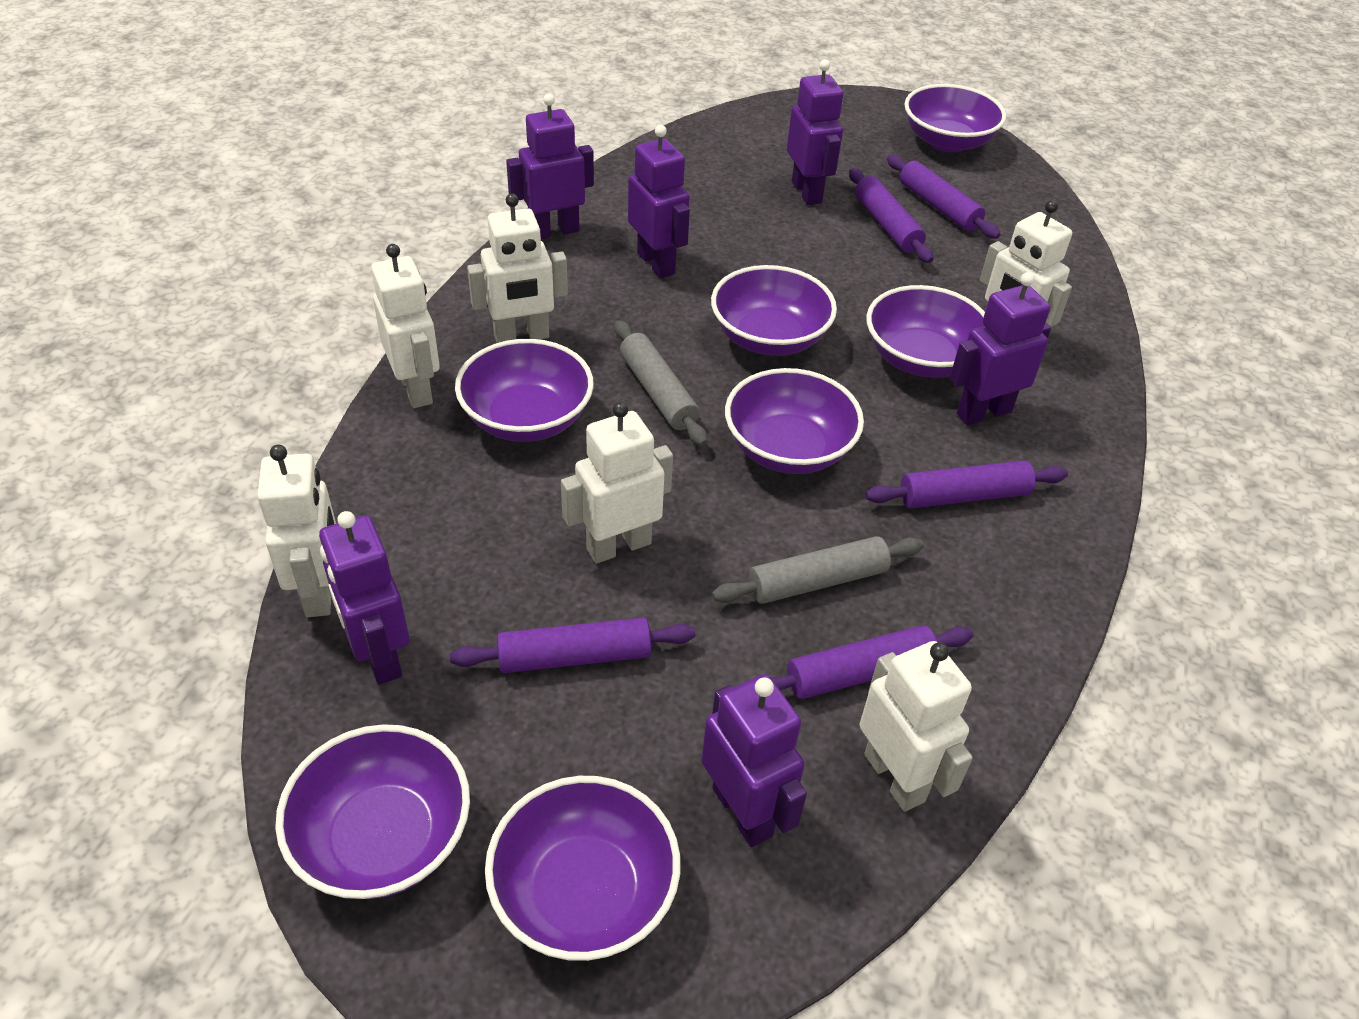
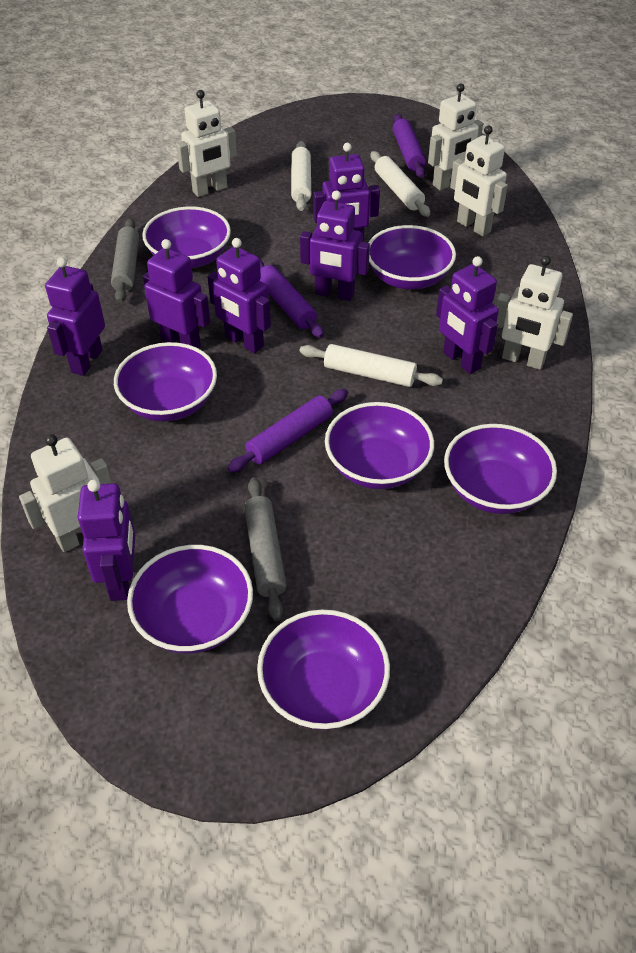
purple robot: [319,511,410,685] [506,93,594,239] [628,125,690,278] [701,674,807,847] [787,59,843,205] [950,272,1051,425] = 6 -> [45,257,105,376] [78,479,135,601] [143,239,210,348] [208,238,271,353] [300,191,370,301] [313,143,380,242] [436,256,499,374] = 7
purple rolling pin: [450,618,695,673] [771,625,974,699] [849,168,933,263] [865,460,1068,509] [887,155,1001,239] = 5 -> [227,389,348,473] [259,260,324,338] [392,114,426,178] = 3
white robot: [257,445,336,617] [371,244,440,408] [467,194,568,343] [561,402,673,564] [860,641,973,812] [980,200,1072,327] = 6 -> [19,434,112,552] [176,90,237,197] [428,83,483,190] [450,126,508,236] [496,256,573,370] = 5
white rolling pin: none = 0 -> [291,141,311,211] [300,344,443,387] [371,151,430,217] = 3

